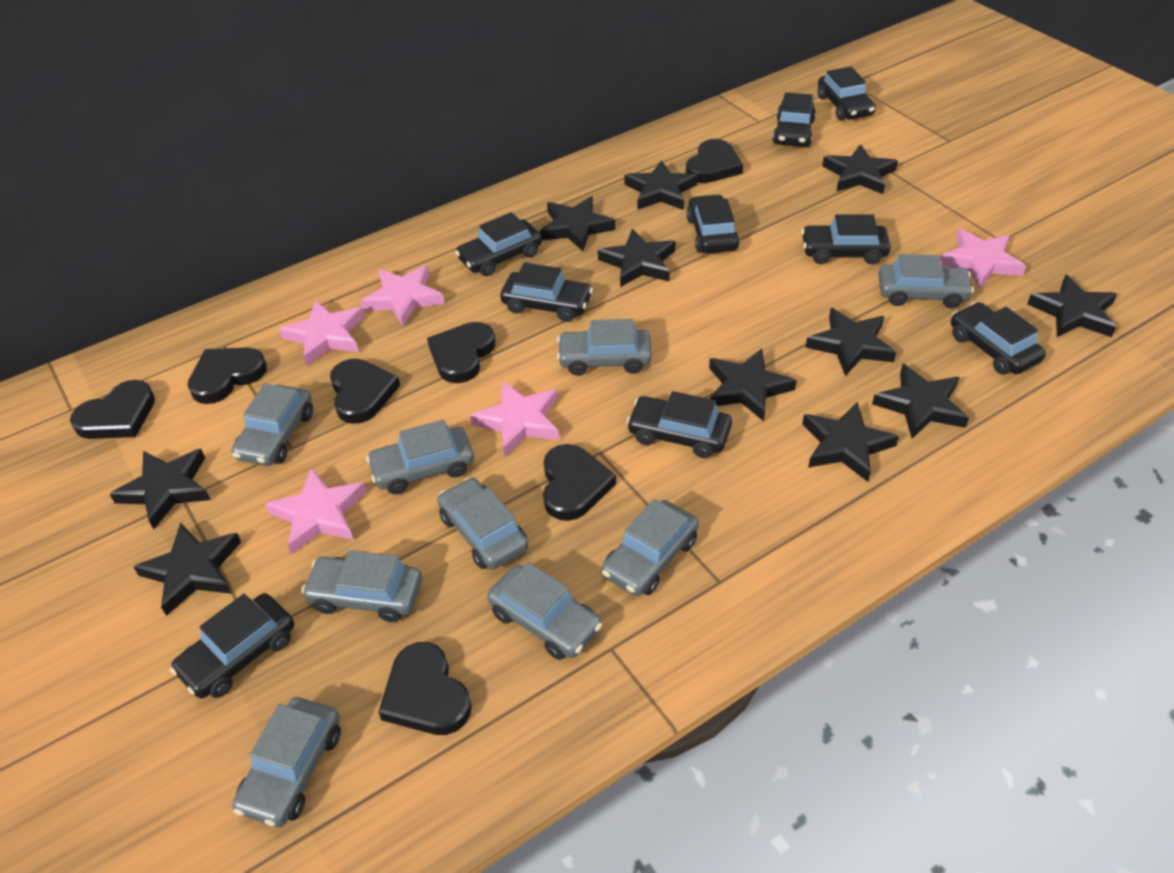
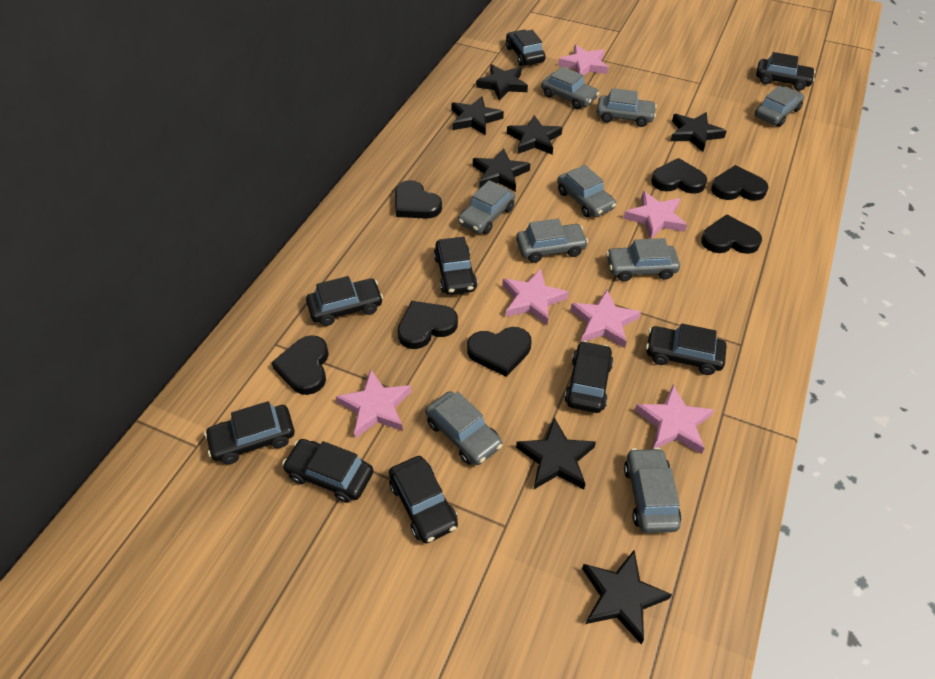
black star: [110,449,211,529] [133,523,241,616] [540,197,616,251] [598,229,676,287] [625,160,698,210] [709,349,797,421] [802,402,899,482] [805,308,896,376] [822,144,898,194] [872,364,969,439] [1027,274,1117,337] = 11 -> [451,96,504,136] [473,148,530,192] [476,64,528,100] [507,115,563,155] [516,417,596,489] [582,550,672,644] [670,112,727,152] = 7
pink star: [265,468,366,554] [279,300,364,366] [360,265,445,326] [470,381,559,456] [941,229,1026,288] = 5 -> [336,370,412,438] [502,268,569,325] [558,45,608,76] [570,290,641,348] [623,191,687,239] [635,385,714,454] = 6

